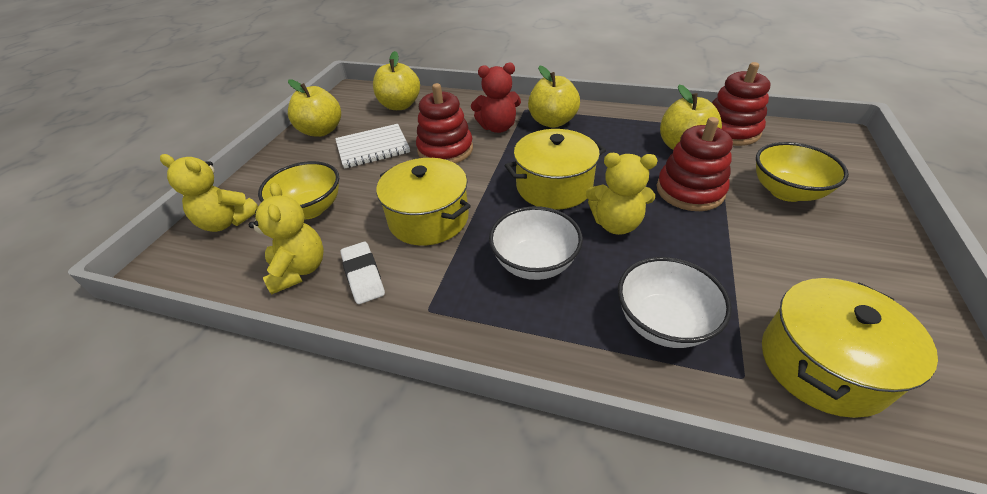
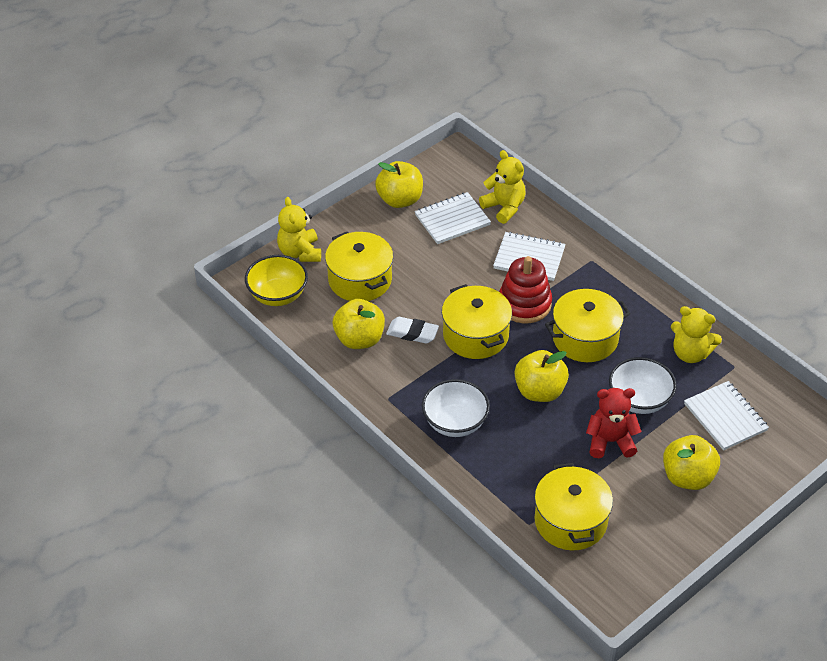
red stacking toy: [416,83,473,164] [657,117,733,211] [712,62,771,146] = 3 -> [499,256,552,324] = 1
white notebook: [335,124,410,169] = 1 -> [415,192,491,244] [493,232,566,281] [684,381,769,451] = 3
yellow bowl: [258,161,339,219] [756,142,849,202] = 2 -> [245,255,308,306] = 1
yellow pot: [376,158,471,246] [504,129,606,210] [762,278,938,418] = 3 -> [325,232,393,301] [442,284,512,359] [534,463,613,550] [545,289,630,362] = 4

